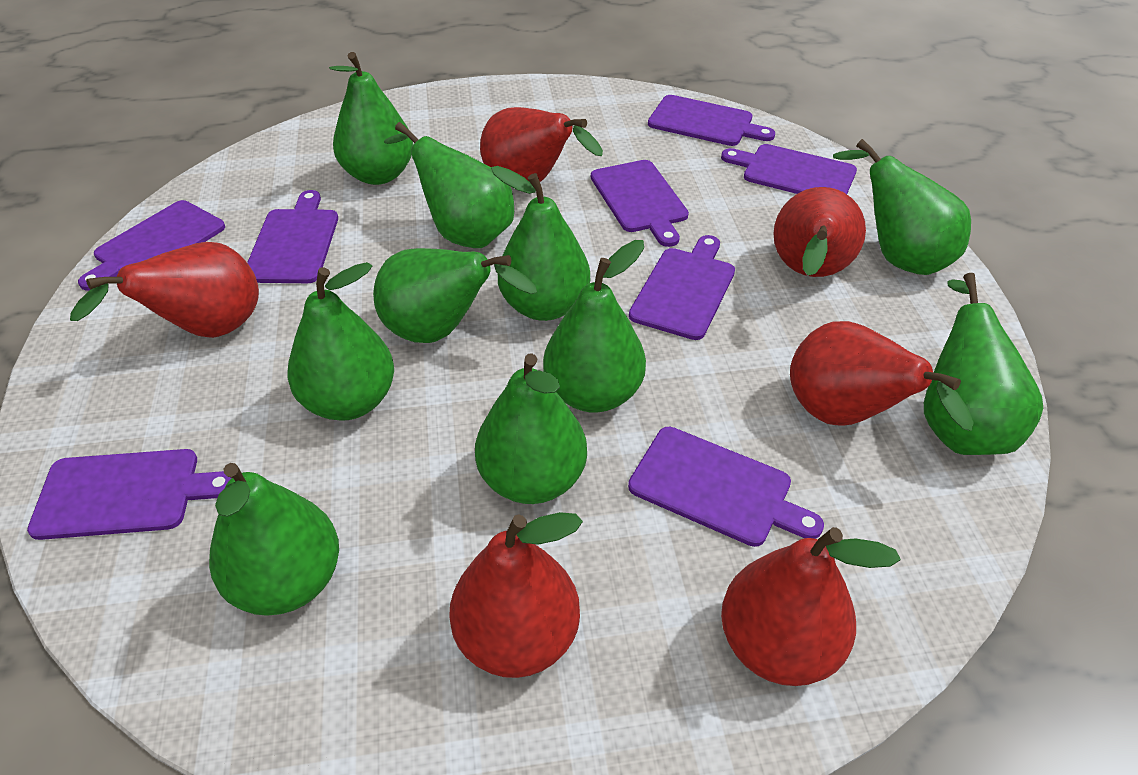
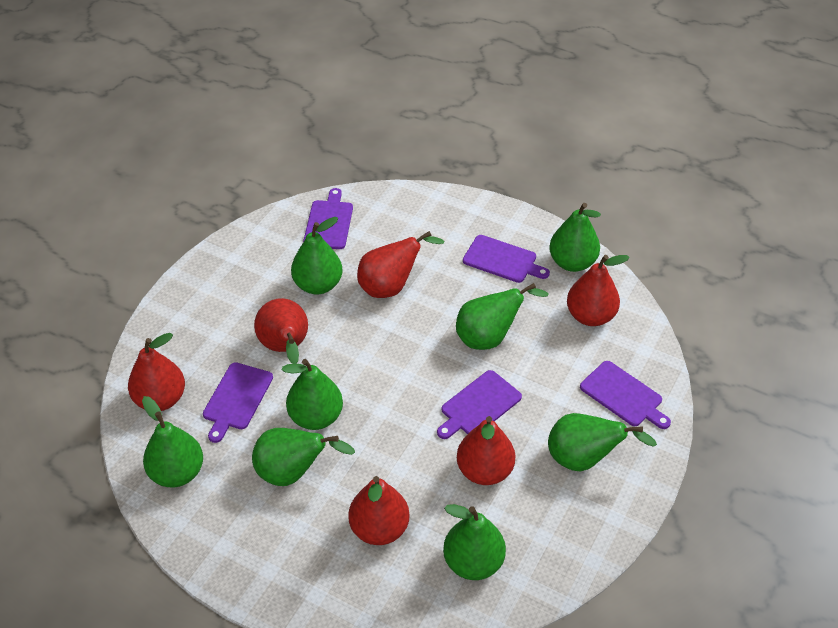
green pear: [209,463,339,616] [287,262,394,421] [329,52,413,185] [373,248,537,343] [384,122,514,248] [475,354,587,504] [491,166,590,321] [543,240,646,413] [833,139,971,275] [924,273,1043,455] = 10 -> [142,396,203,487] [252,428,355,486] [282,359,343,430] [291,217,343,295] [443,504,506,580] [456,283,548,350] [548,413,657,471] [549,203,601,272] = 8
purple cutting board: [27,449,231,540] [78,200,225,291] [247,190,338,283] [591,160,689,247] [628,427,824,547] [629,235,735,340] [648,95,775,146] [721,144,857,194] = 8 -> [203,362,273,443] [303,188,353,249] [437,370,522,439] [463,235,550,283] [580,361,671,429] = 5

